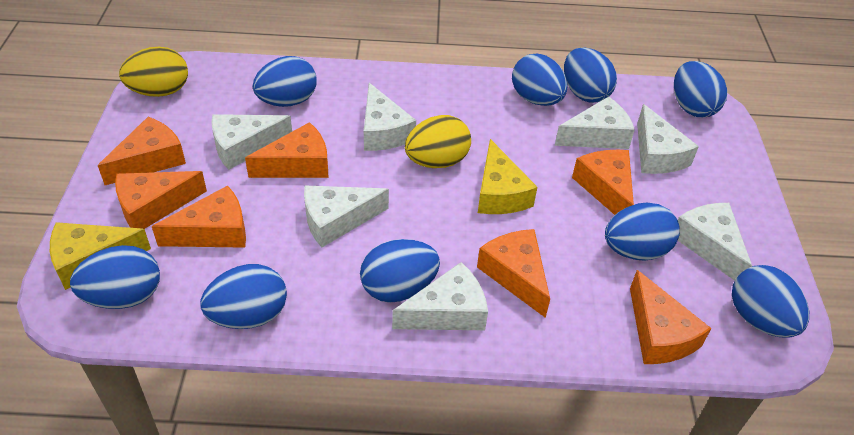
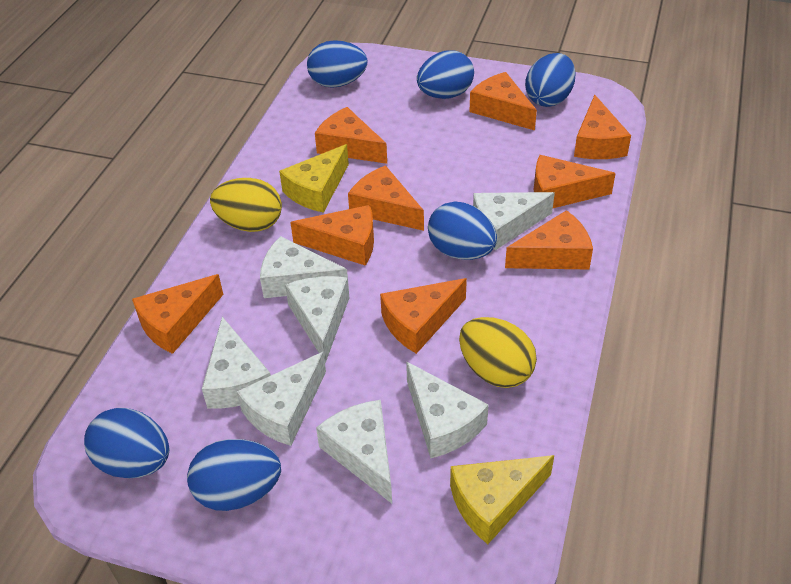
blue egg: [70,245,160,309] [200,264,287,329] [253,56,317,107] [360,239,440,303] [512,54,568,106] [564,47,617,103] [605,202,680,261] [674,61,727,117] [732,265,809,338] = 9 -> [84,408,169,478] [187,439,281,511] [307,40,368,88] [417,50,474,99] [428,202,497,260] [525,53,576,107] = 6
orange cheese: [97,117,186,185] [115,171,207,229] [152,185,246,248] [245,122,329,178] [477,229,550,318] [572,150,634,215] [630,270,711,364] = 7 -> [132,274,223,354] [290,205,374,266] [315,107,387,164] [348,165,424,231] [380,278,467,354] [469,72,537,131] [505,210,593,270] [534,155,616,208] [574,95,631,159] = 9

